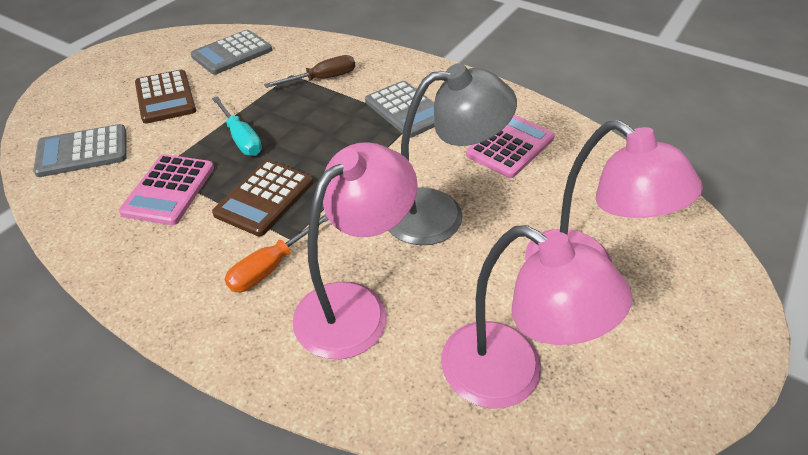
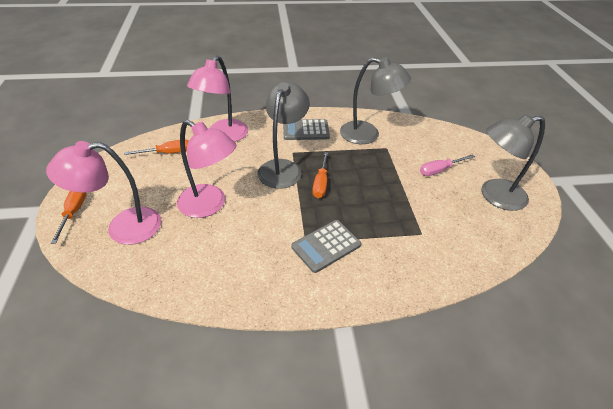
brown calculator: [135,70,196,123] [212,160,313,236] = 2 -> none = 0
brown screwdriver: [264,55,355,88] = 1 -> none = 0
grey calculator: [33,124,127,177] [191,30,272,74] [365,81,435,138] = 3 -> [283,119,330,140] [291,220,361,273] = 2
grey lamp: [388,63,517,245] = 1 -> [258,82,310,189] [340,57,411,144] [481,114,545,211] = 3
orange screwdriver: [225,214,329,292] = 1 -> [51,191,87,244] [124,139,189,155] [312,152,328,198] = 3
pink calculator: [119,154,214,225] [466,115,555,178] = 2 -> none = 0
pink screwdriver: none = 0 -> [420,154,475,176] = 1
turquoise screwdriver: [212,96,262,156] = 1 -> none = 0

